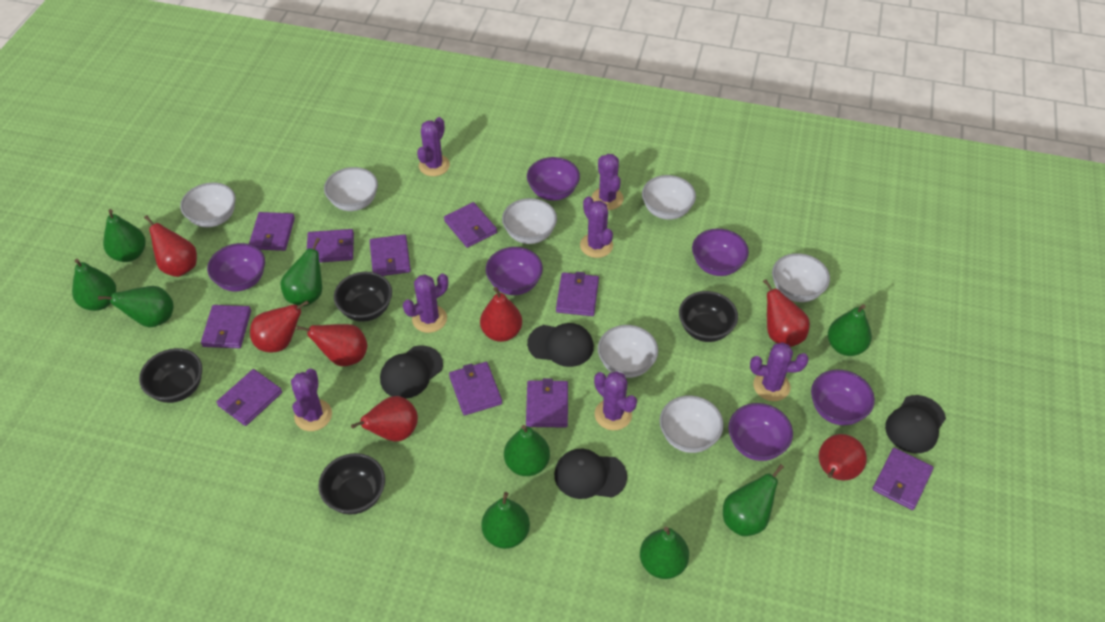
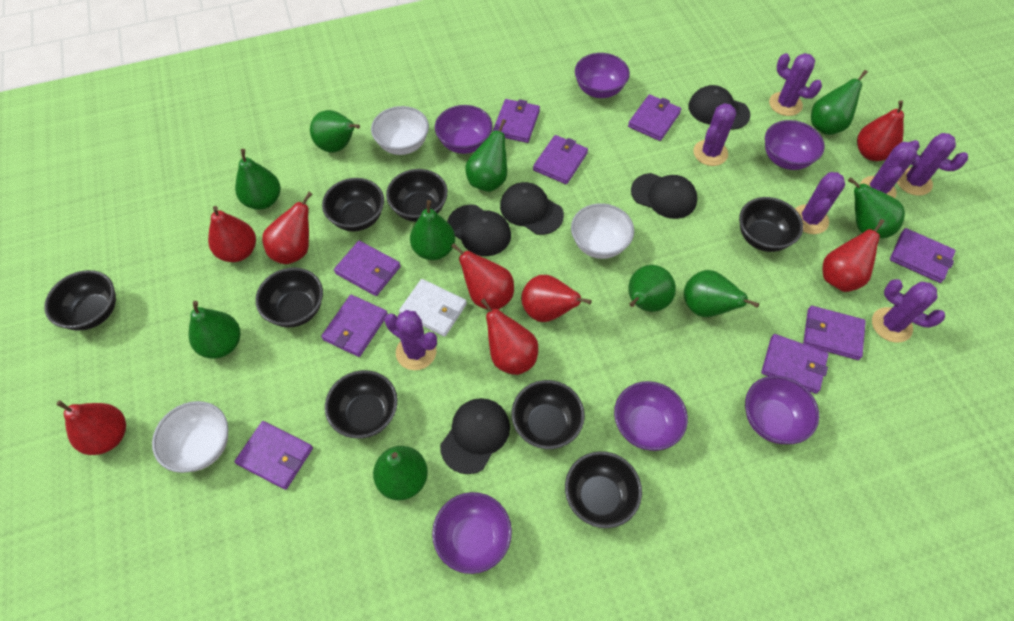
black bowl: [139,348,202,403] [318,453,385,515] [334,272,392,322] [679,291,738,342] = 4 -> [44,270,116,331] [255,267,323,327] [322,178,384,231] [325,370,398,438] [386,169,448,222] [512,380,585,449] [565,451,642,528] [739,197,803,252] = 8
black cap: [380,345,443,399] [527,323,594,367] [554,449,627,499] [885,395,946,453] = 4 -> [440,398,510,474] [447,205,511,256] [500,182,564,235] [631,173,697,219] [688,85,751,130] = 5
green pear: [72,259,116,311] [98,286,174,327] [103,209,146,262] [281,238,322,306] [481,492,530,549] [504,425,550,476] [640,527,689,579] [723,464,784,536] [828,304,872,356] = 9 -> [189,301,240,359] [235,149,280,210] [310,110,360,153] [373,446,428,500] [410,200,455,260] [465,119,507,192] [628,265,676,312] [684,270,759,317] [811,70,868,135] [848,177,905,239] = 10
purple wallet: [201,305,251,348] [216,369,282,426] [249,212,295,251] [307,229,354,263] [370,234,411,276] [444,202,497,248] [449,362,502,415] [526,378,568,428] [556,272,599,316] [872,447,934,510] = 10 -> [234,421,313,490] [321,295,388,357] [334,241,401,296] [493,99,540,143] [533,135,588,184] [628,94,681,141] [761,334,829,394] [803,306,866,360] [890,228,956,283] = 9
red pear: [144,215,197,277] [250,301,309,352] [296,324,367,366] [351,396,418,441] [480,287,522,342] [763,279,810,347] [819,434,867,480] = 7 -> [56,400,126,455] [208,206,256,262] [262,192,312,264] [451,243,514,310] [480,298,538,375] [521,275,592,322] [822,219,885,292] [857,100,904,161] = 8
white bowl: [180,182,236,227] [324,167,378,211] [502,198,557,244] [598,325,658,378] [642,175,696,220] [660,395,724,453] [772,253,830,302] = 7 -> [152,401,228,473] [371,106,429,155] [571,203,634,259] = 3
white wallet: none = 0 -> [399,279,467,337] = 1

